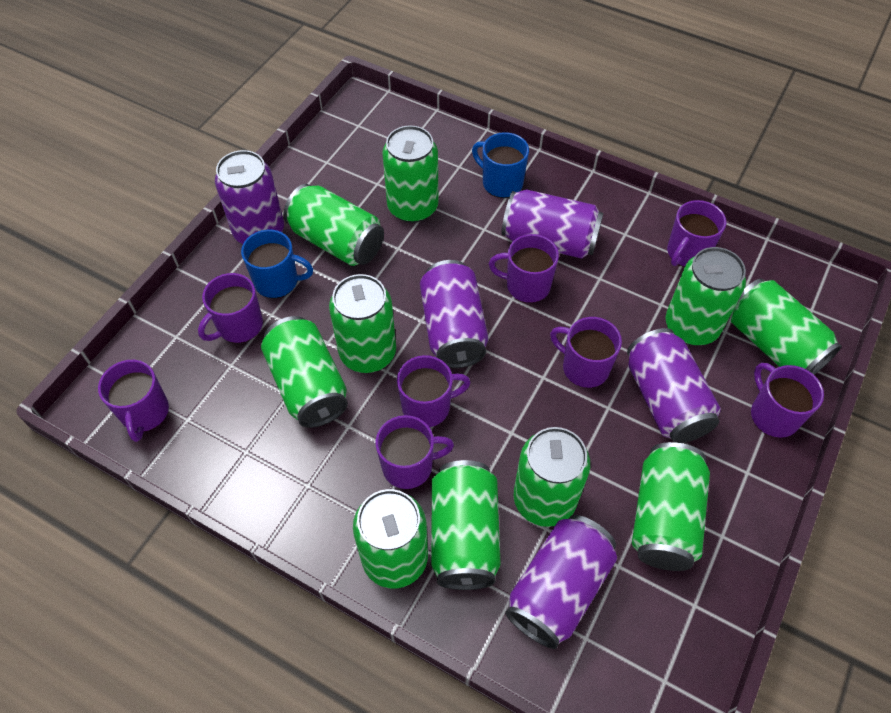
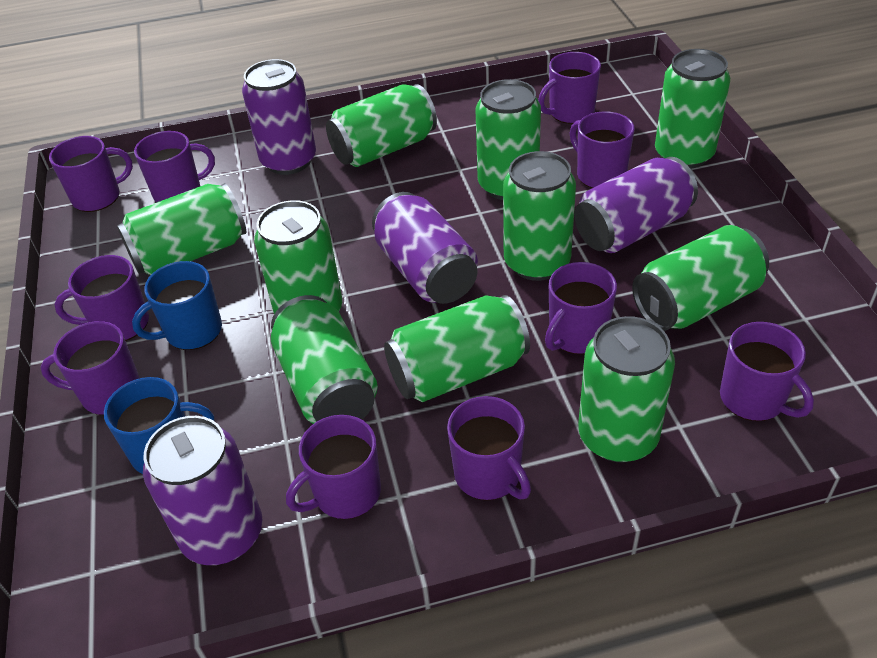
purple can: [215,150,284,244] [420,260,488,368] [502,189,603,259] [505,515,617,649] [627,328,721,443] = 5 -> [143,416,263,565] [242,59,316,175] [372,192,478,304] [575,157,698,253] = 4
purple mug: [98,360,169,442] [198,273,263,343] [375,415,454,489] [397,355,471,427] [489,234,559,303] [550,317,622,388] [667,200,726,267] [751,363,824,438] = 8 -> [40,321,140,415] [49,136,133,212] [55,255,149,341] [134,131,215,202] [286,415,381,519] [447,396,531,500] [538,52,601,124] [545,262,617,354] [570,111,635,188] [720,322,814,421] = 10

